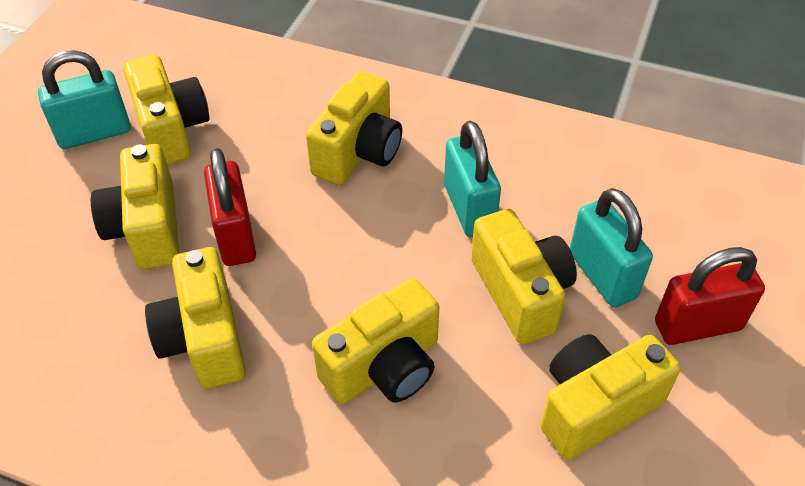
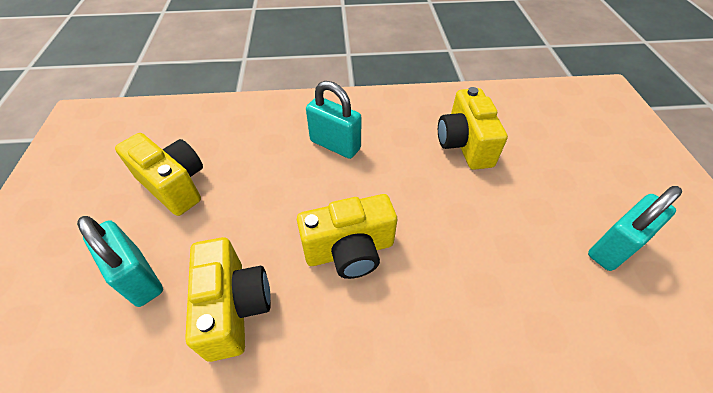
red padlock: [204,148,256,266] [655,247,765,345] = 2 -> none = 0
yellow camera: [91,144,179,270] [123,54,210,165] [145,247,246,389] [306,71,402,185] [312,278,439,404] [471,209,577,345] [540,334,681,460] = 7 -> [115,133,203,216] [185,237,271,362] [297,194,397,279] [438,87,508,170] = 4

